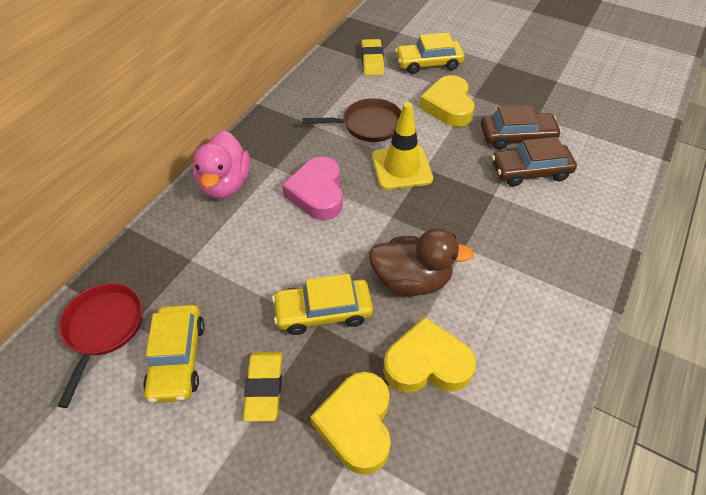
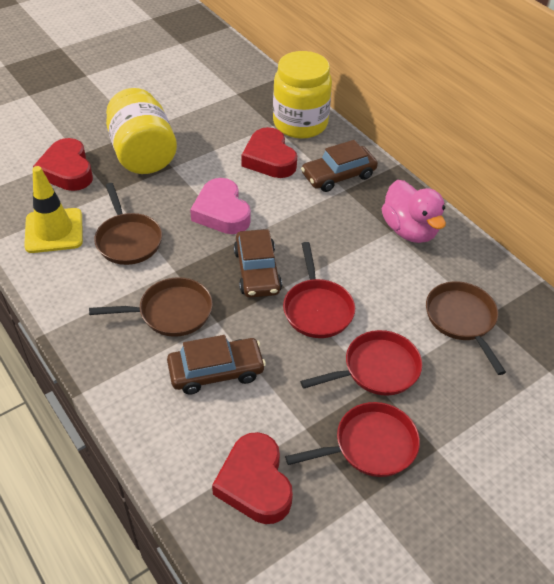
brown car: [481,105,562,149] [491,137,577,186] = 2 -> [167,335,266,395] [234,229,282,298] [301,140,378,192] = 3
brown duck: [369,228,474,296] = 1 -> none = 0
brown pan: [303,98,401,142] = 1 -> [89,277,213,337] [94,183,162,265] [426,281,506,375] = 3
red heart: none = 0 -> [33,138,93,191] [212,432,293,524] [241,127,297,178] = 3
red pan: [58,283,143,408] = 1 -> [283,242,355,338] [285,402,420,477] [300,330,422,396] = 3
yellow car: [143,305,205,403] [272,274,373,335] [395,32,465,74] = 3 -> none = 0
yellow eraser: [243,352,283,421] [361,39,384,76] = 2 -> none = 0
yellow heart: [310,372,391,475] [383,317,476,393] [419,75,474,127] = 3 -> none = 0
yellow jar: none = 0 -> [106,88,177,174] [273,51,332,139] = 2

